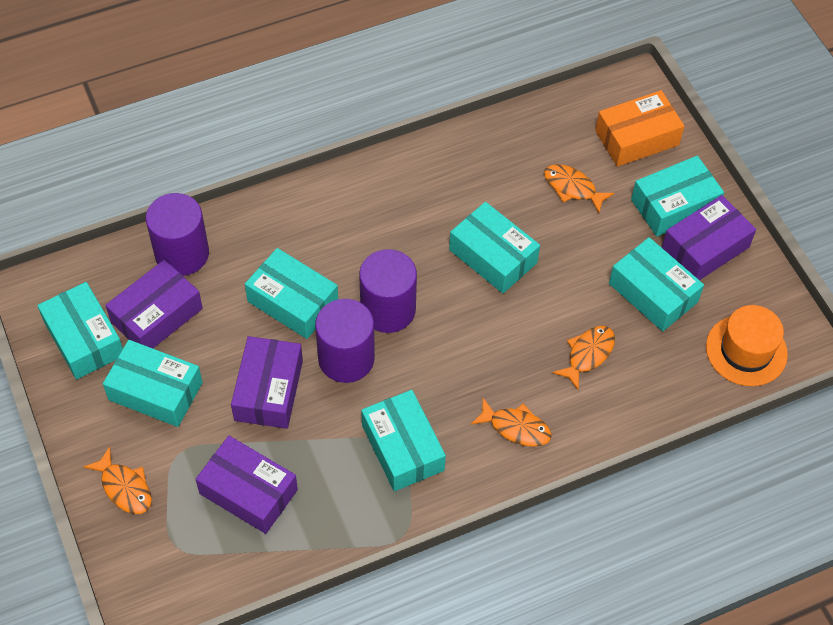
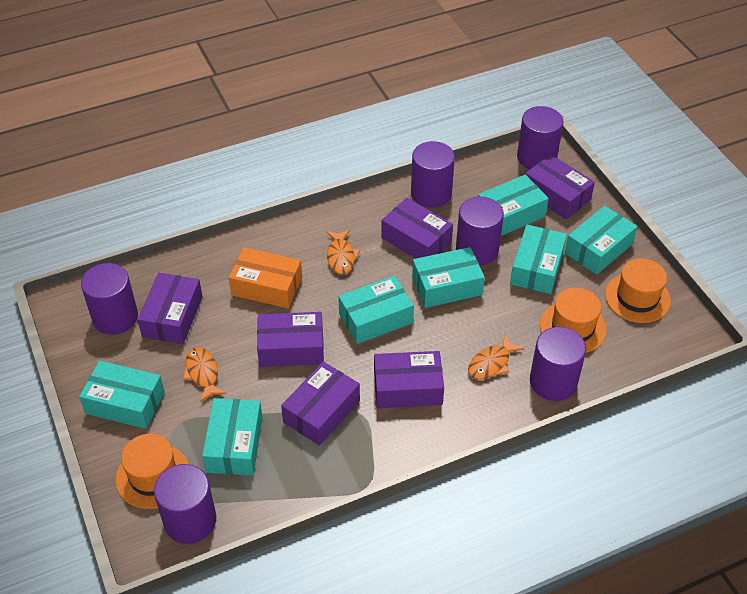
orange fish: [84,447,152,514] [471,398,552,447] [544,164,615,213] [553,326,615,390] = 4 -> [183,347,226,402] [326,230,360,274] [468,335,524,379] = 3
orange hat: [706,305,788,386] = 1 -> [116,434,189,509] [540,287,607,353] [605,258,671,323] = 3
purple box: [105,260,203,348] [196,436,298,534] [231,336,303,429] [662,195,756,280] = 4 -> [137,273,203,344] [257,312,324,367] [281,362,360,445] [374,351,444,408] [381,198,453,258] [525,154,595,220] = 6
purple cylinder: [146,193,209,276] [315,299,375,383] [359,249,417,333] = 3 -> [81,263,138,335] [154,464,216,544] [411,141,455,208] [456,197,504,265] [517,106,563,169] [530,327,586,401] = 6

